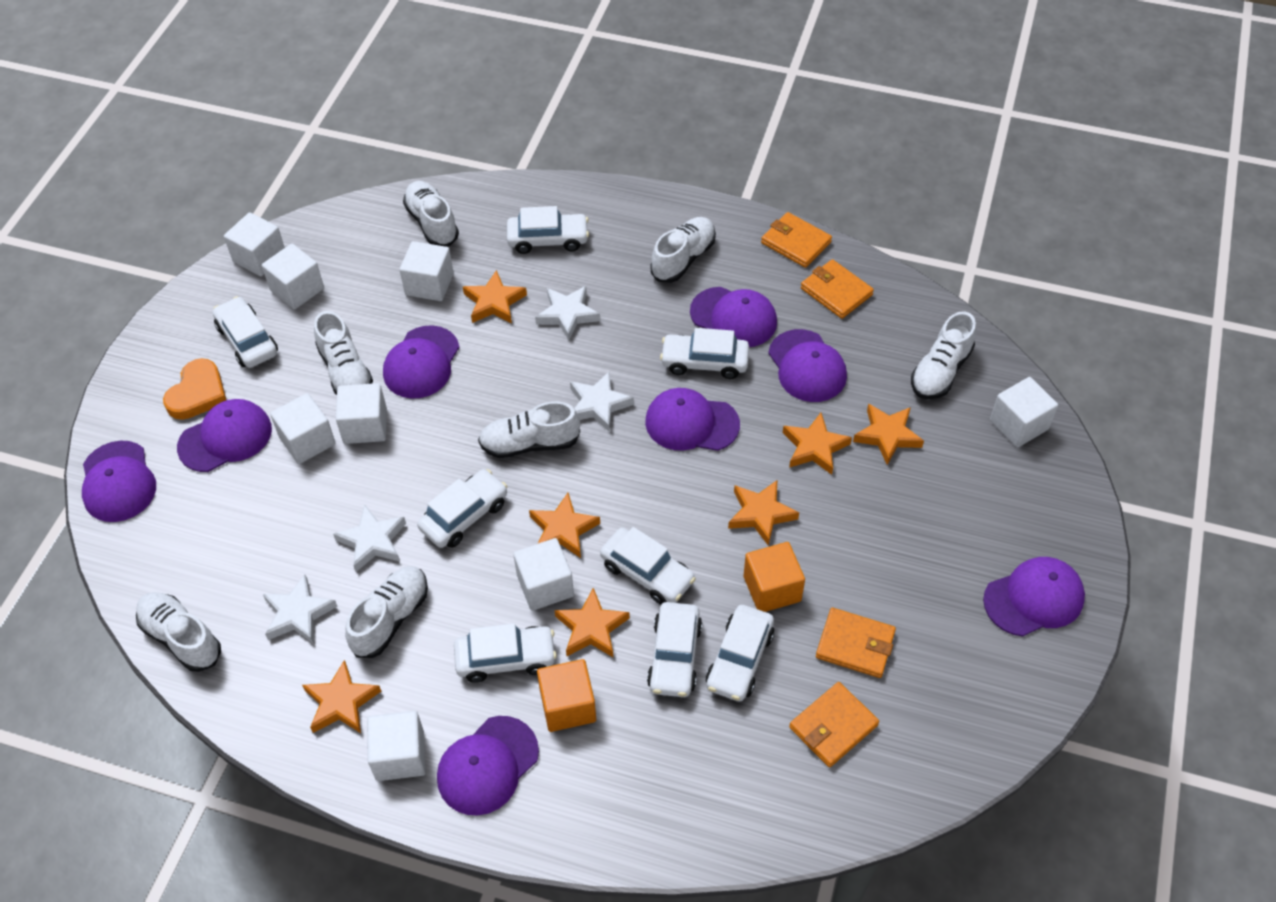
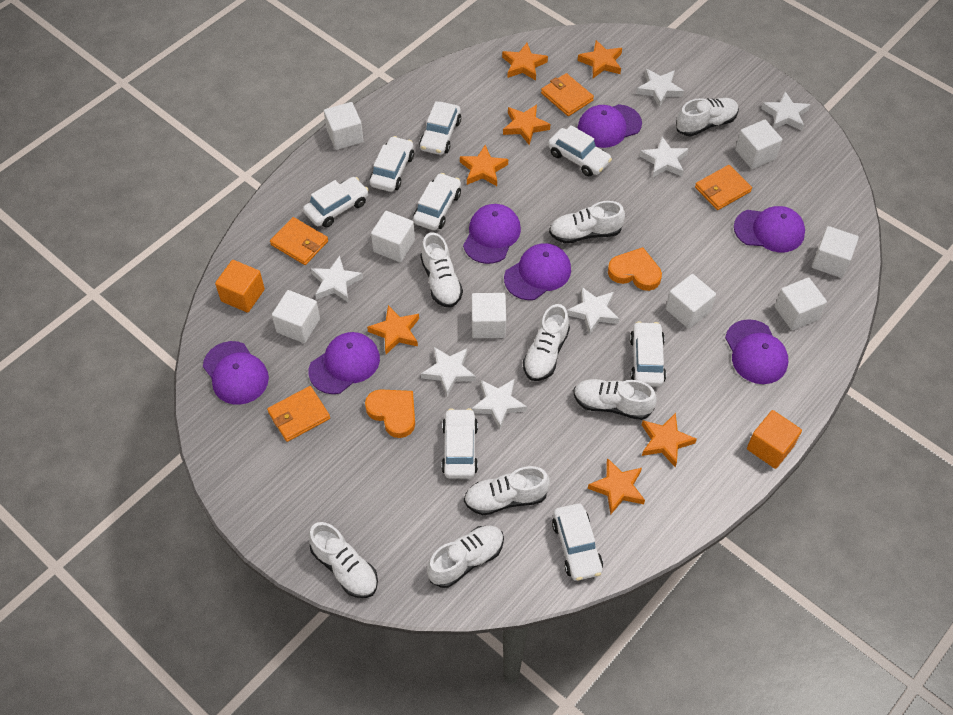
orange heart: [163,358,226,420] = 1 -> [365,389,415,438] [608,247,662,291] = 2
purple cap: [82,441,156,522] [177,399,272,472] [383,325,460,399] [437,716,539,816] [645,388,740,451] [690,287,777,347] [768,329,847,402] [983,557,1085,637] = 8 -> [203,341,269,405] [308,332,380,394] [463,204,521,264] [504,243,571,300] [577,104,642,148] [725,319,788,384] [734,206,805,252] = 7
white shoe: [136,592,221,672] [314,311,373,395] [345,566,428,658] [403,181,459,247] [478,401,580,458] [651,217,716,283] [911,311,976,399] = 7 -> [308,522,378,598] [420,232,463,308] [427,525,504,588] [464,466,550,515] [523,304,570,381] [549,201,625,244] [573,379,657,420] [676,98,739,136] = 8
white star: [263,574,338,644] [333,504,406,572] [535,286,600,340] [570,372,634,432] = 4 -> [311,256,363,302] [421,347,476,396] [471,379,527,429] [567,286,619,335] [636,69,684,108] [640,137,689,178] [761,91,811,131] = 7

